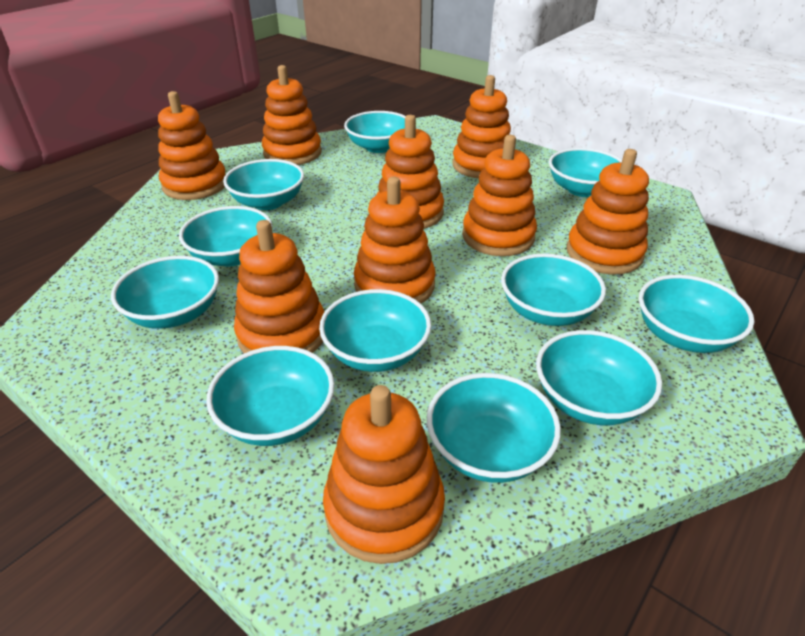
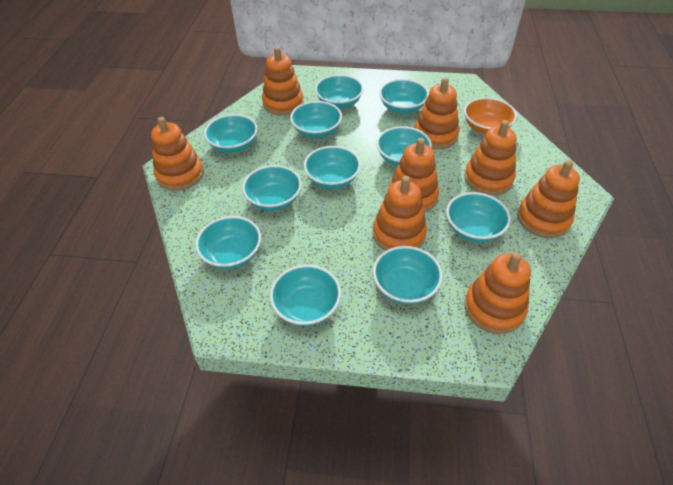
orange bowl: none = 0 -> [464,97,517,134] = 1
orange stacking toy: [158,91,226,200] [234,220,325,353] [262,65,322,165] [323,385,445,564] [354,177,435,304] [377,115,444,229] [452,75,511,178] [462,135,537,256] [567,149,649,275] = 9 -> [151,117,204,191] [262,47,303,115] [373,176,427,251] [389,138,439,213] [415,77,459,149] [464,120,517,196] [464,252,531,334] [517,160,580,238] = 8

